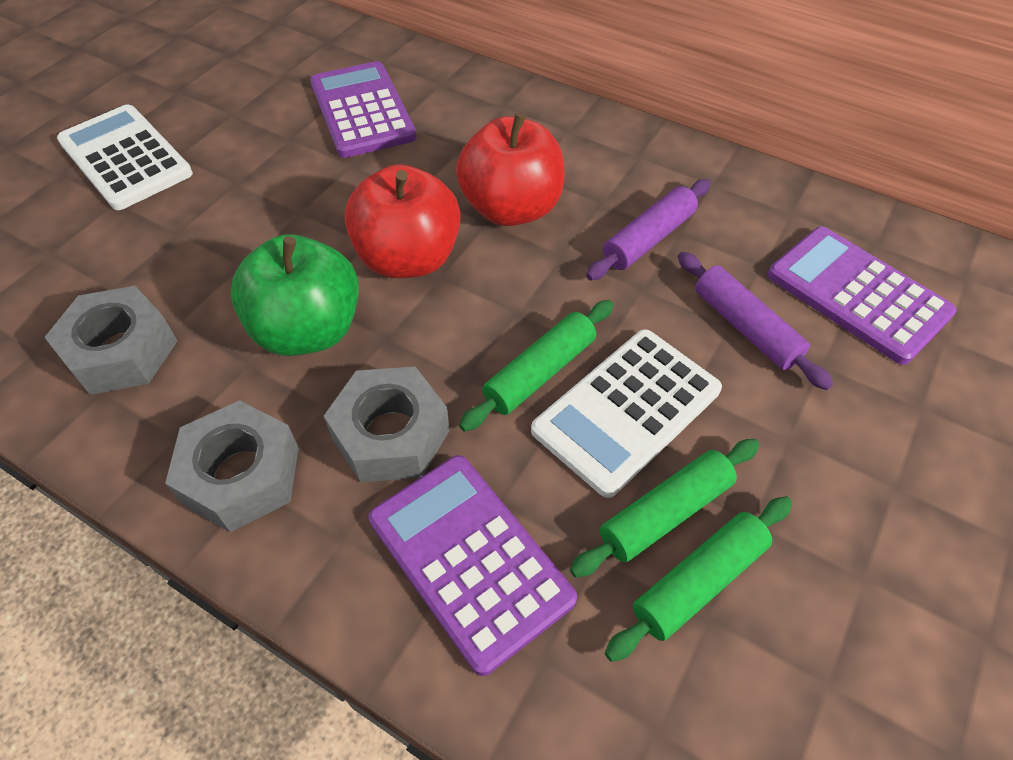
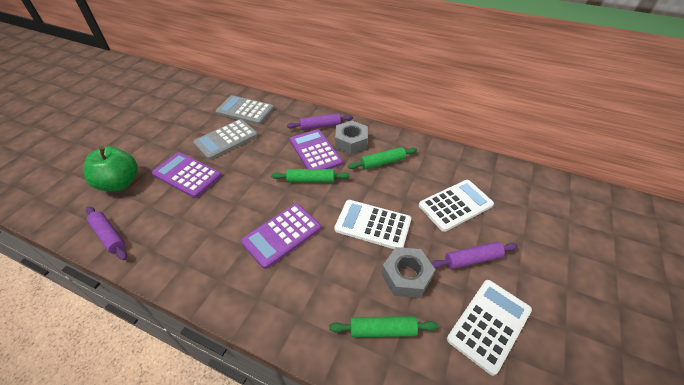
grey calculator: none = 0 -> [193,119,258,160] [215,95,274,125] = 2
grey nut: [44,286,177,395] [165,400,299,532] [324,367,450,482] = 3 -> [335,121,368,154] [381,247,435,298] = 2
purple rolling pin: [586,179,710,281] [678,251,833,390] = 2 -> [86,206,127,260] [287,113,353,130] [431,242,518,269] = 3
red apple: [345,164,461,278] [456,112,564,226] = 2 -> none = 0
white calculator: [57,104,193,210] [531,329,722,498] = 2 -> [334,200,411,249] [419,180,494,232] [447,280,532,376] = 3

